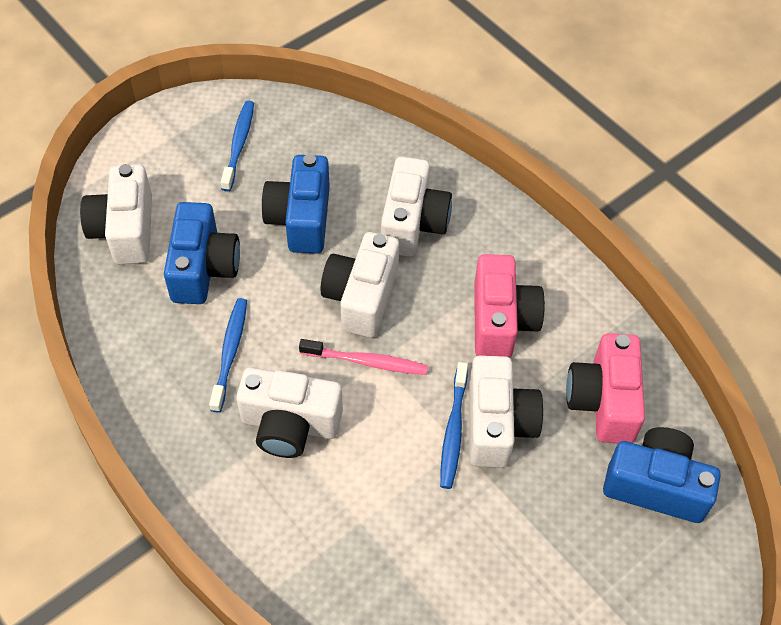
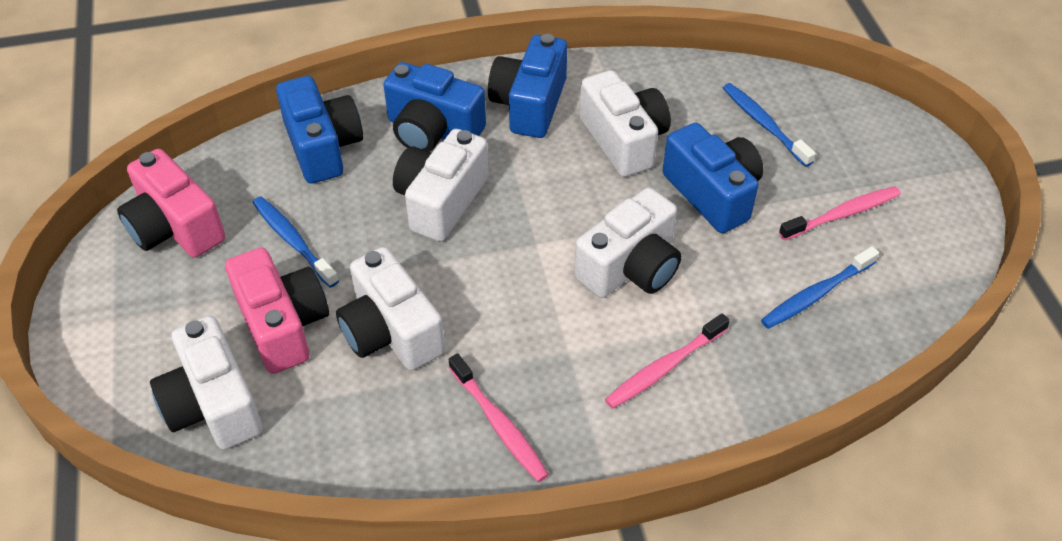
blue camera: [164,202,240,304] [261,154,330,253] [603,427,721,523] = 3 -> [276,76,363,184] [383,62,486,152] [488,34,567,138] [663,123,763,233] = 4
pink toothbrush: [299,339,428,375] = 1 -> [449,354,549,482] [605,313,730,409] [779,186,901,240] = 3

